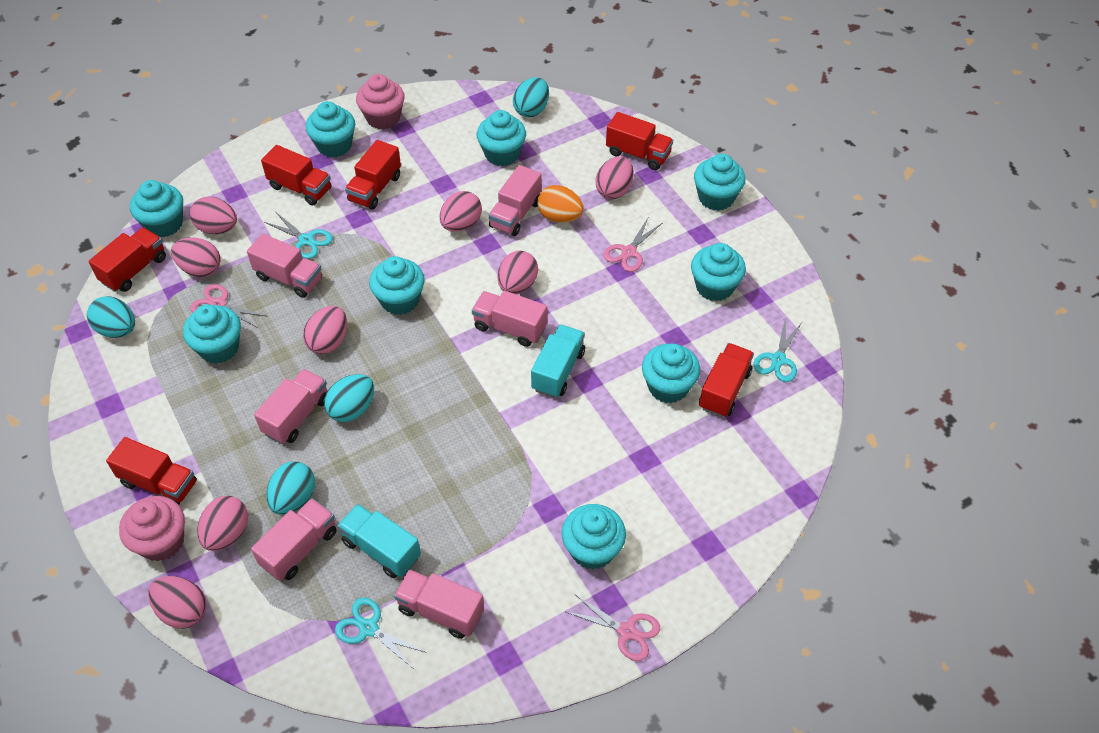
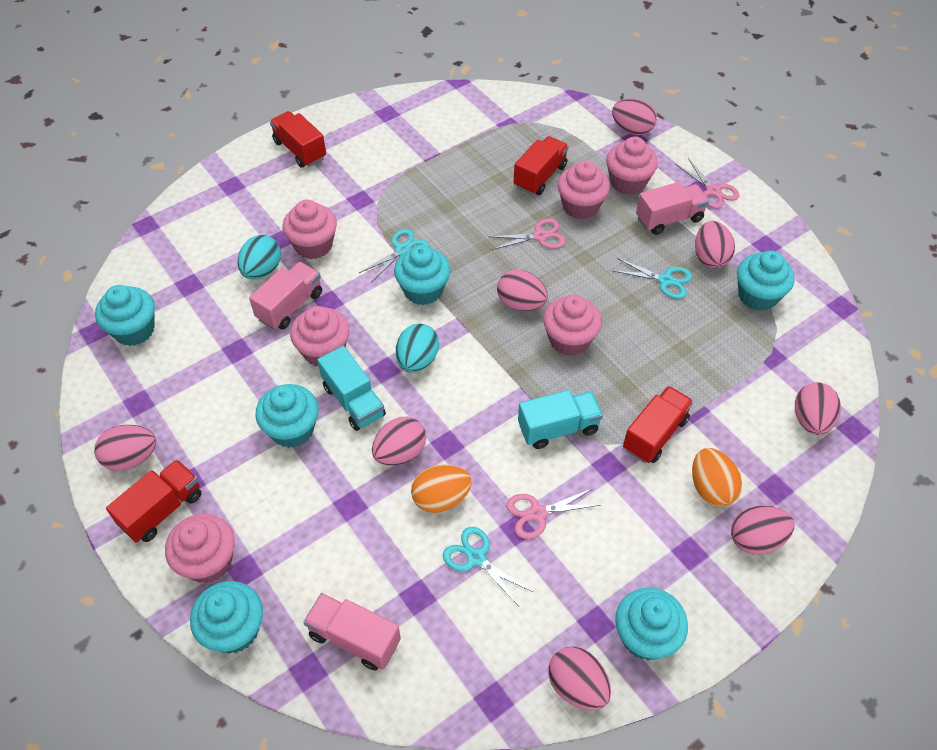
orange egg: [537,185,584,223] = 1 -> [411,465,472,513] [692,448,742,506] = 2
pink cupcake: [119,496,185,562] [356,74,405,130] = 2 -> [165,514,235,583] [282,200,337,259] [290,306,350,367] [543,295,602,356] [557,160,610,219] [606,137,658,195] = 6
pink truck: [247,234,322,298] [251,498,337,581] [254,369,327,444] [394,569,484,639] [472,291,547,347] [489,165,542,236] = 6 -> [249,262,322,330] [303,593,401,670] [636,182,709,235] = 3
red truck: [89,227,166,292] [106,437,197,505] [261,145,332,206] [345,140,401,210] [606,112,673,170] [699,343,754,417] = 6 -> [106,459,201,543] [270,111,326,168] [513,136,569,195] [623,386,693,463] = 4
turquoise cupcake: [130,180,183,237] [183,304,241,364] [305,101,355,158] [369,256,425,315] [477,110,526,166] [561,504,626,570] [642,344,700,403] [691,243,746,301] [694,154,746,211] = 9 -> [95,285,155,346] [190,581,263,654] [256,384,319,448] [394,245,450,305] [615,587,688,660] [737,250,795,311] = 6
turquoise egg: [87,296,135,338] [266,461,315,515] [324,374,374,422] [513,77,549,117] = 4 -> [238,235,281,279] [396,324,439,372] = 2

